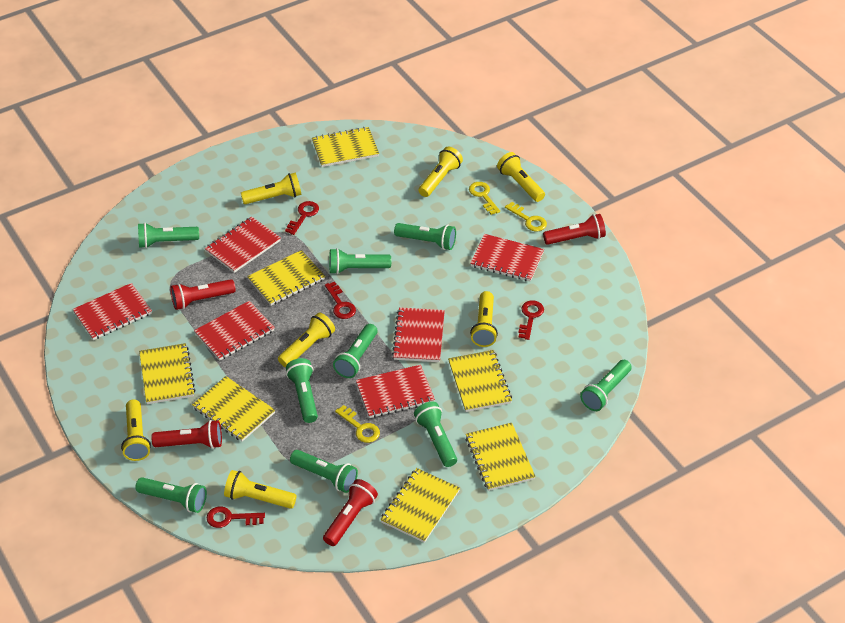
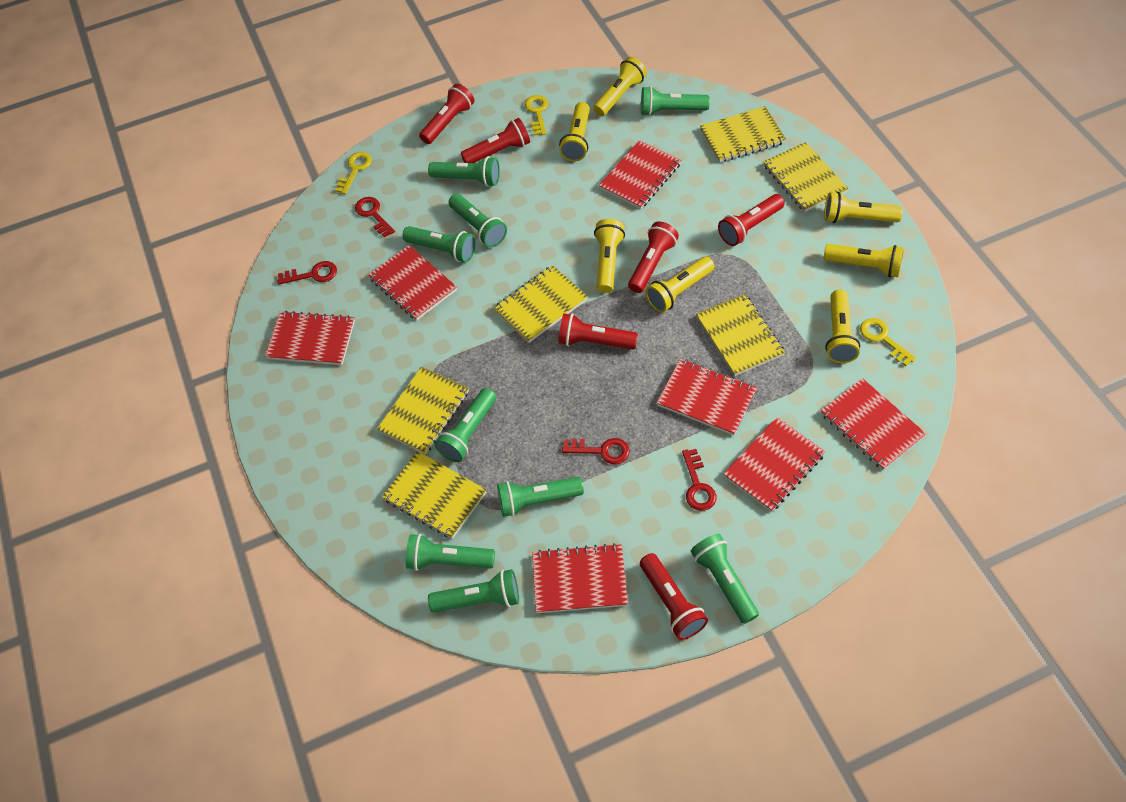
red flashlight: [152,420,222,449] [170,279,236,310] [323,479,378,546] [543,214,606,245] = 4 -> [419,84,475,144] [461,118,530,163] [558,313,638,349] [628,221,679,293] [640,553,708,640] [718,194,785,246] = 6
red notebook: [73,283,152,340] [194,301,275,361] [205,217,281,273] [356,365,435,418] [392,307,445,362] [470,234,544,282] = 6 -> [265,311,355,365] [368,245,457,321] [532,543,628,613] [599,140,681,209] [657,359,757,436] [723,417,826,512] [821,378,926,470] = 7
yellow notebook: [139,343,195,404] [192,376,275,442] [247,250,325,306] [312,127,379,167] [380,468,460,543] [448,350,512,412] [466,423,536,491] = 7 -> [377,367,469,454] [382,451,486,539] [493,265,588,343] [696,294,785,376] [700,106,786,162] [763,142,849,212] = 6

